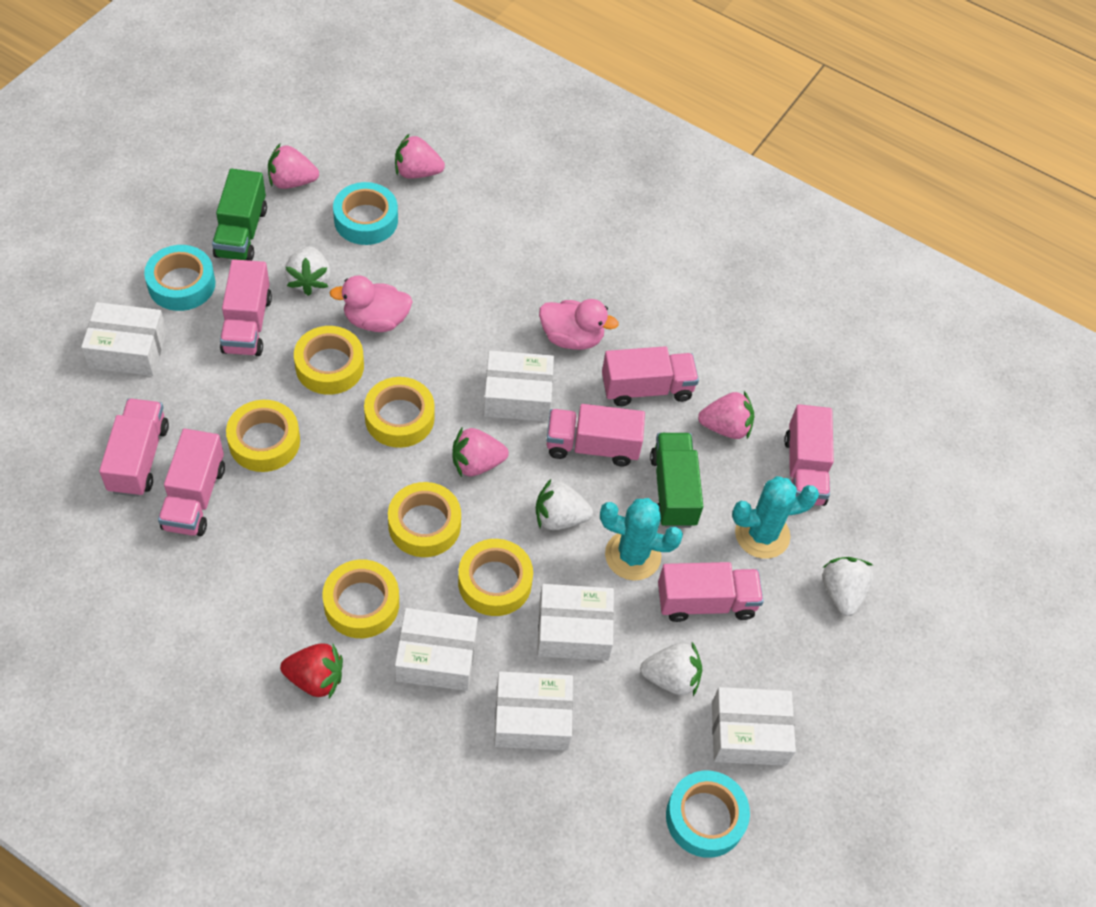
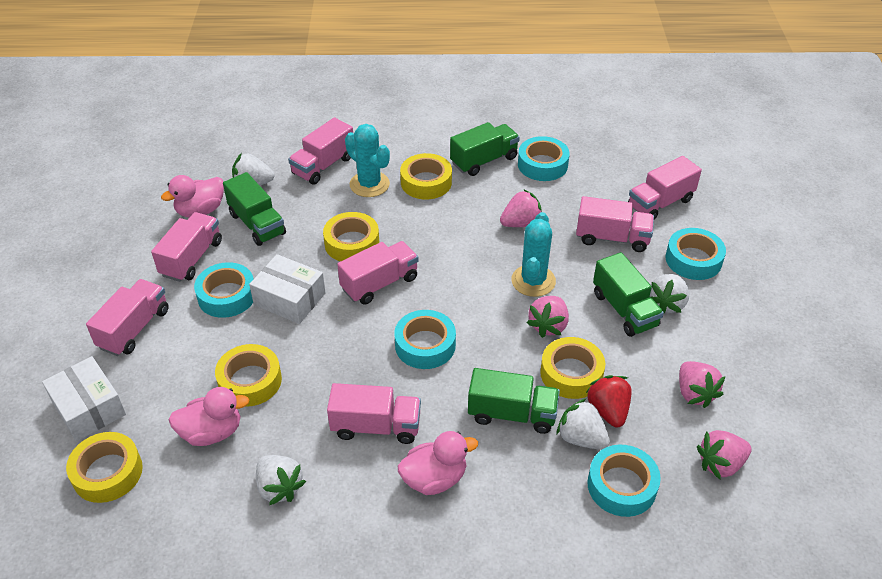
green truck: [212,168,267,261] [650,433,703,528] = 2 -> [223,172,286,246] [450,122,520,176] [468,368,560,434] [593,252,664,337] = 4
pink duck: [330,275,413,332] [539,299,619,350] = 2 -> [161,175,224,218] [169,387,249,446] [398,431,478,495] = 3
turquoise tape: [144,245,216,311] [333,182,398,245] [666,771,750,858] = 3 -> [194,262,254,318] [394,310,456,369] [518,136,570,181] [587,445,661,517] [665,228,726,280] = 5
white box: [81,302,167,376] [395,608,478,691] [484,350,554,422] [494,672,573,750] [537,584,614,661] [712,687,796,766] = 6 -> [42,356,126,441] [249,254,326,324] = 2
yellow tape: [226,400,300,472] [294,326,364,395] [322,560,399,638] [364,377,435,448] [388,482,461,557] [458,539,533,616] = 6 -> [66,432,143,503] [215,344,282,407] [323,212,379,261] [400,153,452,199] [540,337,605,399] = 5

